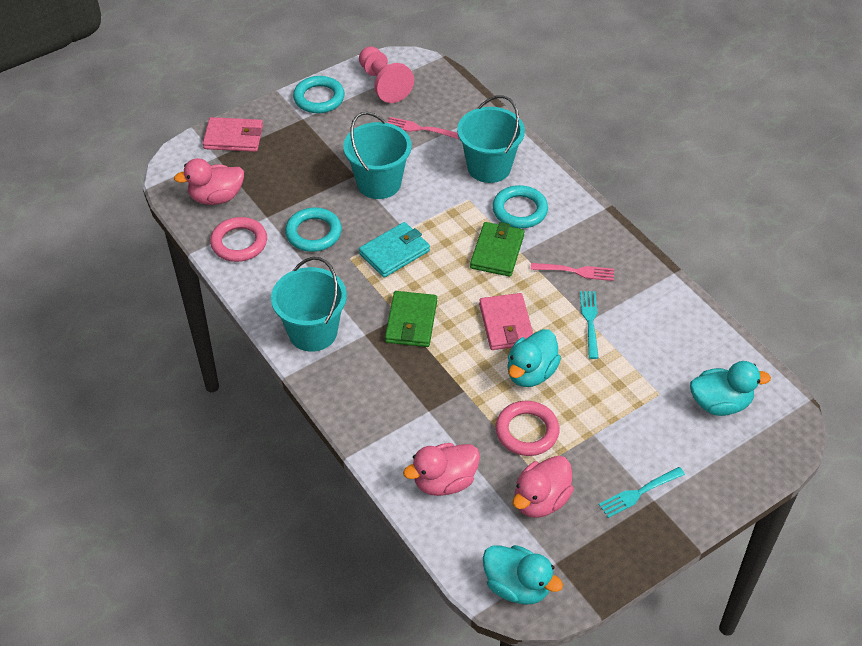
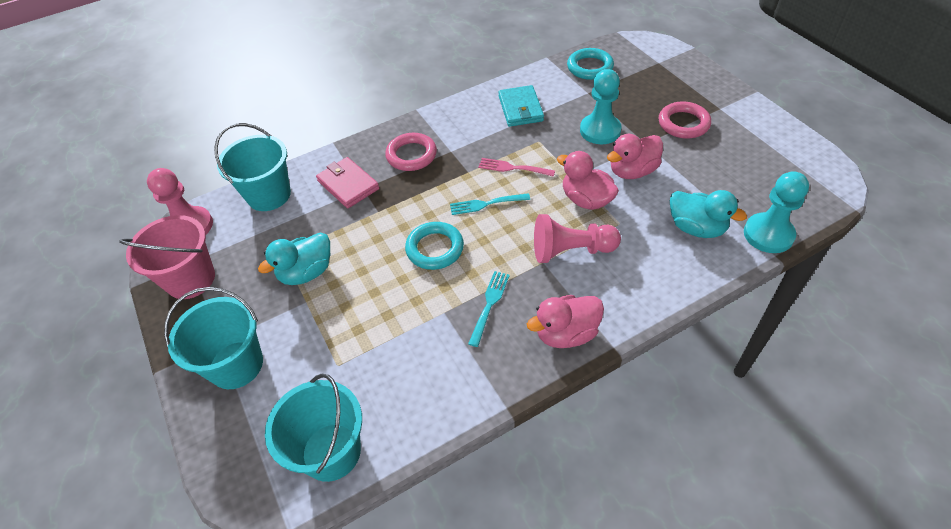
green wallet: [385,291,437,347] [470,222,525,277] = 2 -> none = 0
pink bucket: none = 0 -> [119,215,215,299] = 1
pink fork: [387,117,459,139] [530,263,614,281] = 2 -> [478,158,555,177] = 1
pink pawn: [359,46,414,103] = 1 -> [147,168,213,234] [534,214,621,263] = 2
pink wallet: [203,117,263,152] [479,293,533,350] = 2 -> [316,157,379,208] = 1
turquoise duck: [483,545,563,605] [507,329,561,387] [690,361,771,416] = 3 -> [258,232,330,285] [670,190,747,238] = 2
turquoise pawn: none = 0 -> [580,69,622,144] [744,171,809,253] = 2
turquoise ring: [285,207,342,252] [293,76,345,113] [492,185,548,228] = 3 -> [405,222,464,270] [567,48,614,80] = 2

